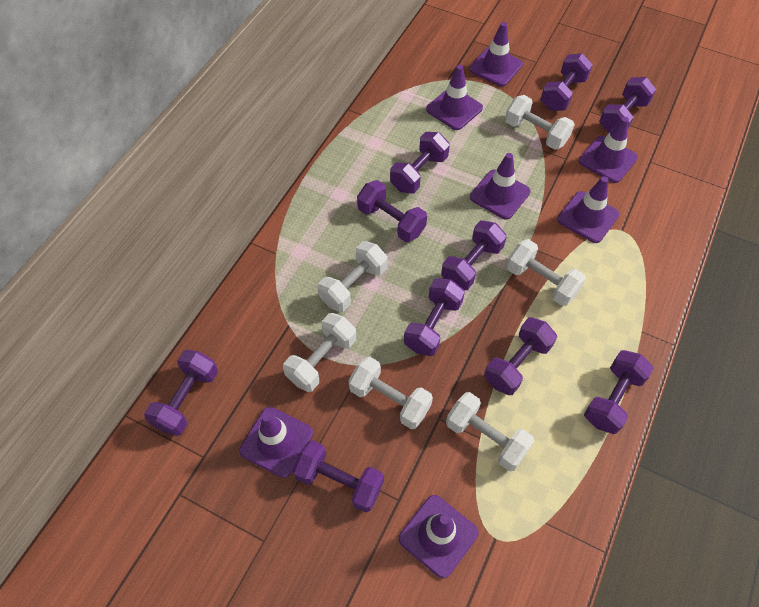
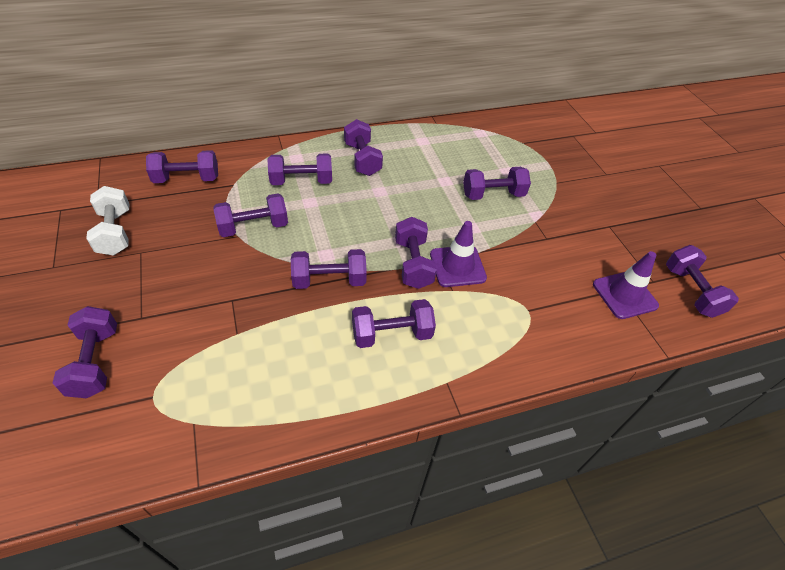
purple traffic cone: [239,407,313,478] [399,495,479,579] [426,65,483,130] [469,22,523,86] [470,153,531,219] [557,176,619,243] [579,117,638,183] = 7 -> [430,221,487,287] [593,251,659,319] = 2
white dumbbell: [283,313,356,392] [318,241,387,312] [348,356,433,429] [446,392,534,471] [505,95,574,150] [506,239,586,306] = 6 -> [86,186,129,256] = 1

